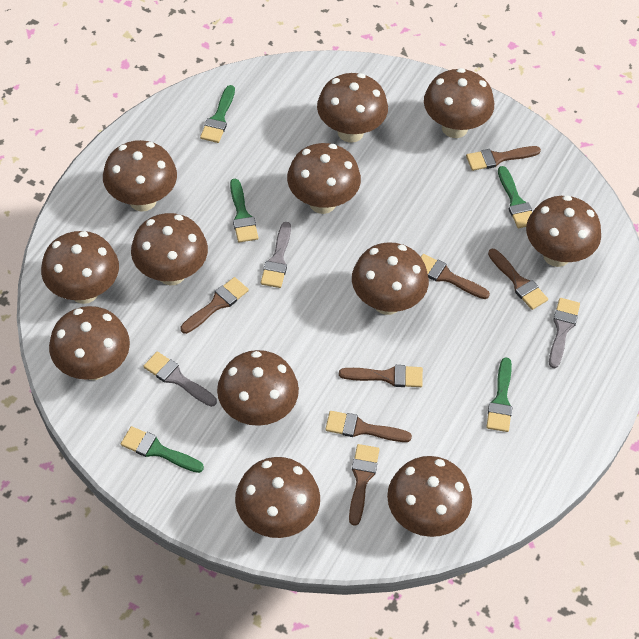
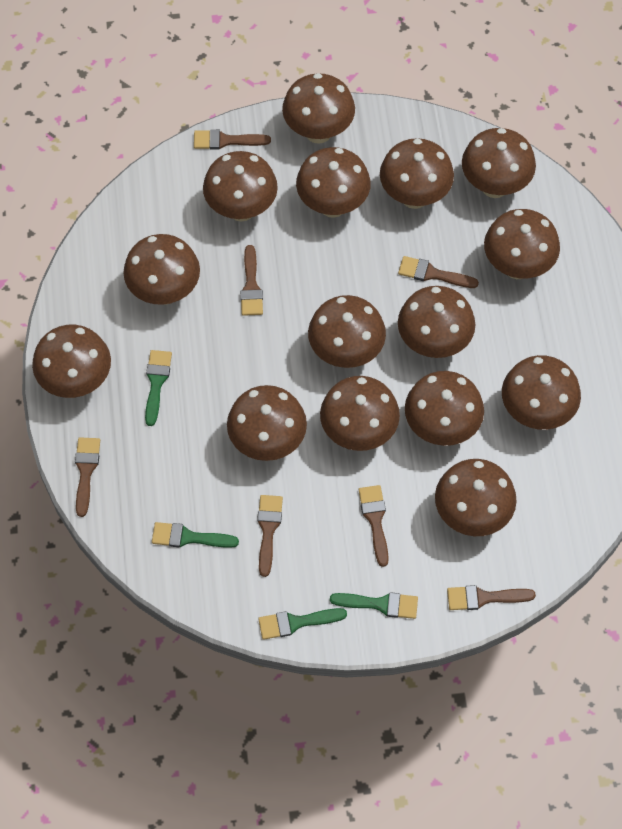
brown mushroom: [41,231,119,304] [49,306,130,380] [103,140,177,211] [131,213,208,285] [217,350,299,426] [235,457,320,538] [287,143,361,214] [317,73,388,143] [352,242,429,315] [387,456,472,537] [424,68,494,138] [526,195,601,267] = 12 -> [32,325,111,398] [123,234,200,305] [203,151,278,222] [227,385,307,461] [282,73,355,144] [296,147,371,218] [308,295,386,368] [320,376,400,451] [380,138,454,209] [398,286,475,358] [405,371,484,446] [435,459,517,536] [462,128,536,198] [484,209,560,279] [502,355,581,430] = 15
green brush: [121,426,204,473] [200,85,235,143] [230,179,258,243] [486,357,512,432] [498,166,532,228] = 5 -> [145,350,172,426] [152,522,239,548] [258,608,347,640] [330,592,418,619] = 4
grey brush: [143,352,217,407] [261,222,291,288] [549,298,580,368] = 3 -> none = 0

